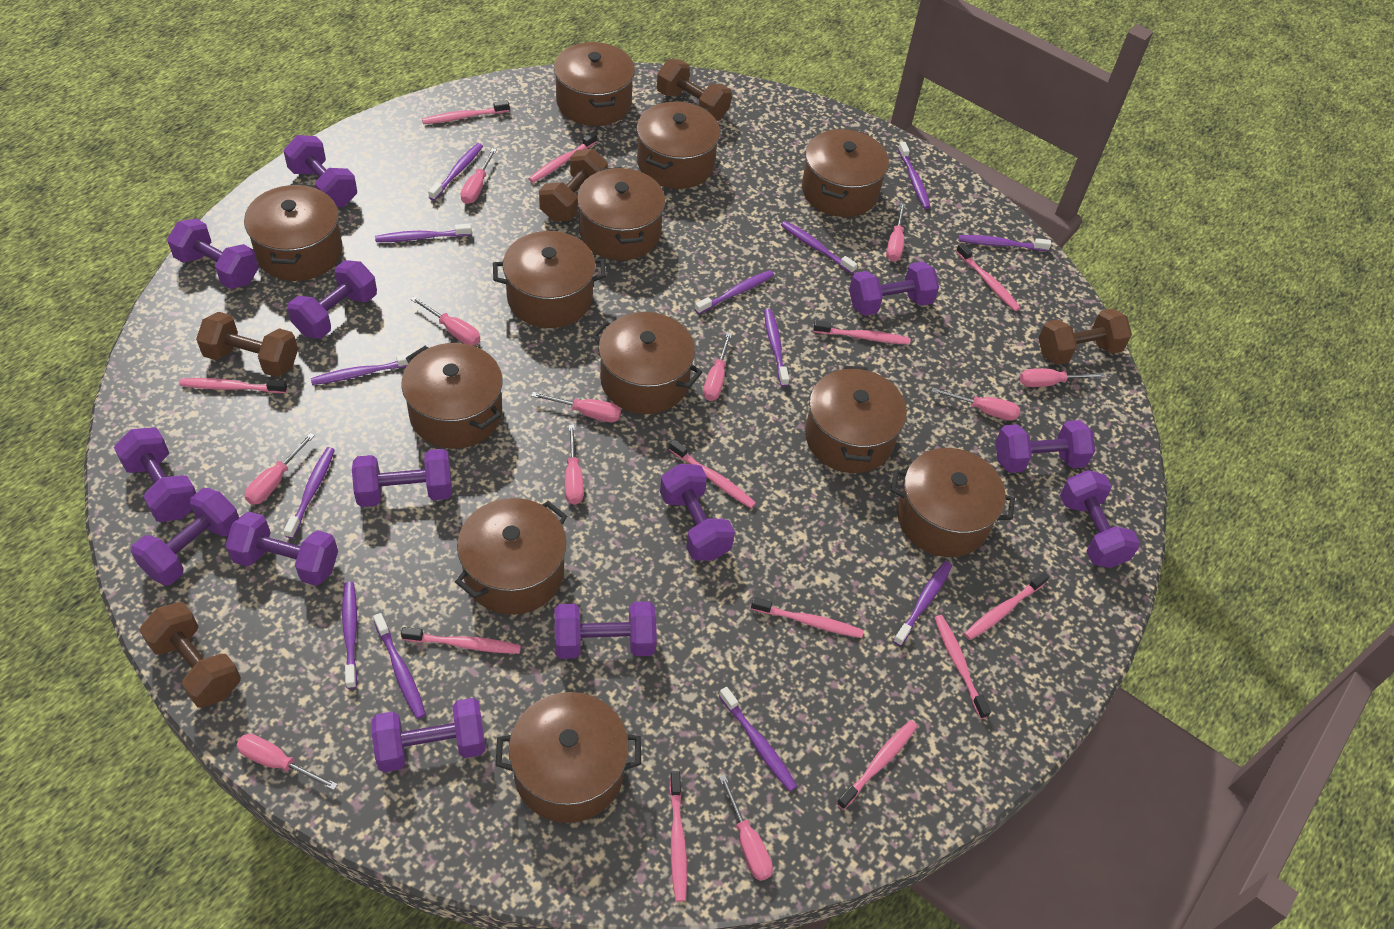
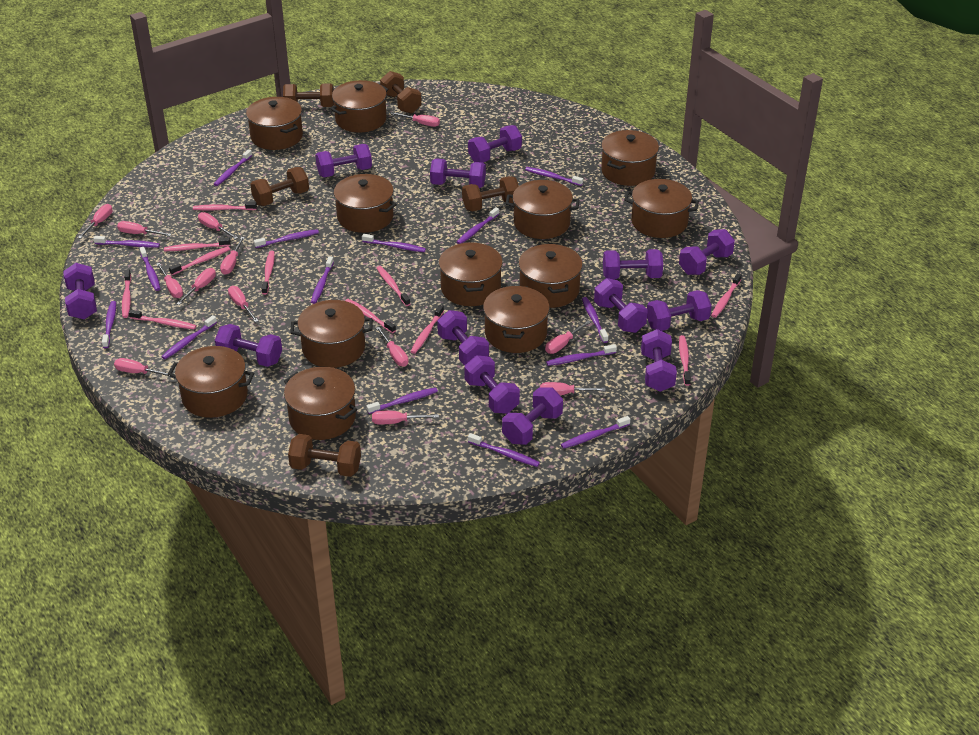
pink screwdriver: [237,734,338,790] [245,433,315,505] [410,296,480,345] [461,148,497,204] [531,392,621,422] [565,425,584,505] [703,332,732,401] [719,775,773,881] [886,203,906,262] [932,388,1020,421] [1020,368,1105,387] = 11 -> [78,204,113,239] [114,358,171,377] [117,221,172,236] [156,263,183,298] [176,268,216,305] [198,212,238,239] [220,237,245,275] [228,286,258,322] [372,411,439,424] [376,327,409,367] [391,112,440,127] [540,382,606,395] [545,321,591,354] = 13
pink toothbrush: [179,378,287,393] [401,627,521,654] [422,100,510,124] [528,132,597,183] [669,439,756,508] [669,771,687,902] [751,597,864,638] [813,321,910,345] [837,720,918,810] [934,615,991,719] [956,243,1020,311] [964,572,1049,640] = 12 -> [122,270,131,318] [129,310,196,329] [164,238,231,251] [169,246,230,275] [193,202,257,210] [262,251,275,295] [345,299,396,333] [377,266,410,306] [410,305,444,354] [679,335,691,386] [711,273,742,318] = 11
purple toothbrush: [284,447,335,539] [311,353,412,385] [342,582,357,689] [373,613,426,719] [375,224,472,242] [428,143,483,201] [695,270,774,314] [719,687,797,791] [764,309,789,387] [781,221,857,274] [893,561,952,646] [898,142,930,209] [958,235,1051,251] = 13 -> [93,236,160,247] [102,301,116,348] [139,247,160,291] [161,315,217,359] [214,149,252,186] [254,229,319,248] [311,256,334,304] [362,234,426,252] [366,387,438,414] [456,207,499,244] [468,433,540,467] [525,167,583,186] [546,344,617,366] [561,416,630,449] [582,297,608,343] = 15

